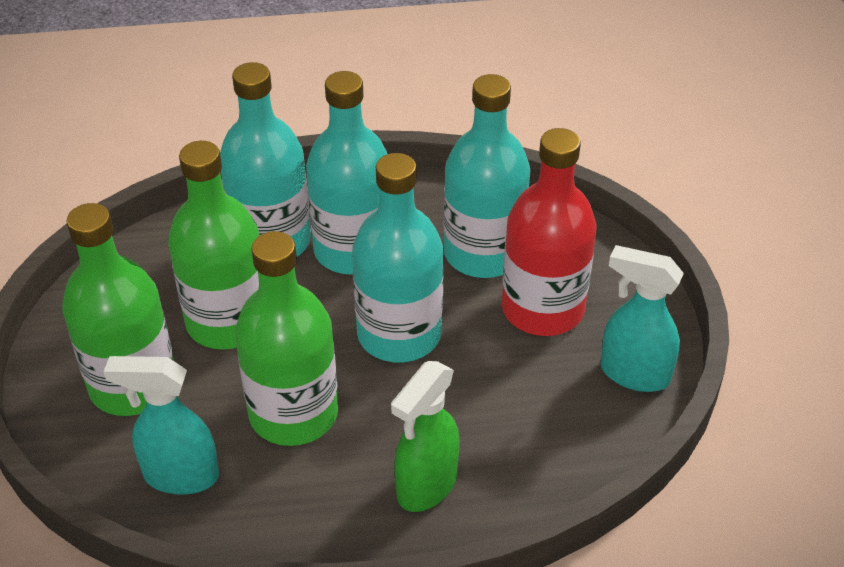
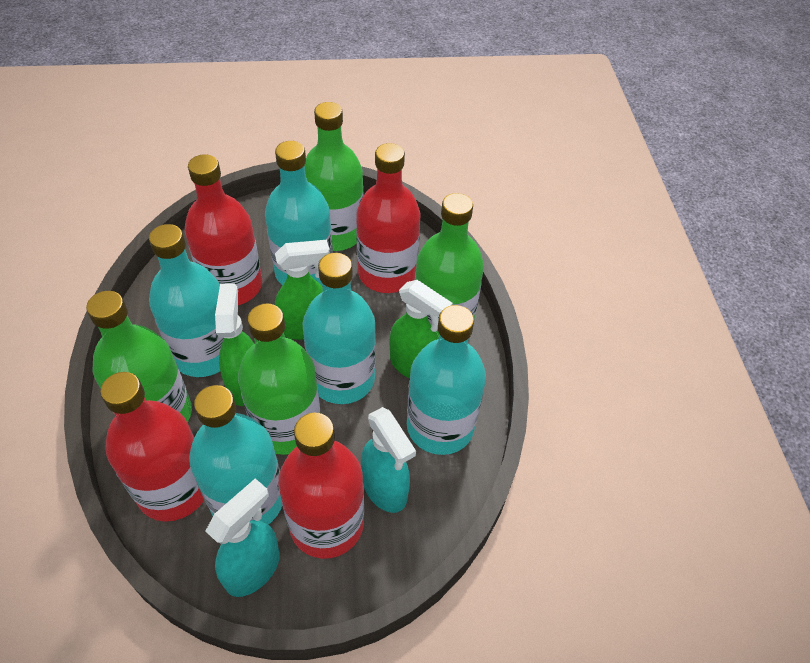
green bottle: [62,203,174,416] [168,141,259,349] [235,231,338,446] = 3 -> [86,291,192,423] [238,303,320,455] [304,102,364,251] [415,193,484,338] = 4
green spray bottle: [391,361,460,512] = 1 -> [215,283,254,406] [275,240,330,340] [390,280,453,378] = 3
red bottle: [502,128,597,336] = 1 -> [100,372,204,521] [185,154,262,305] [278,413,364,559] [356,143,420,293] = 4
turquoise bottle: [220,62,311,257] [306,71,388,275] [352,153,444,362] [443,74,530,278] = 4 -> [149,224,224,377] [189,385,282,524] [265,141,333,285] [302,253,376,404] [407,305,486,455] = 5

